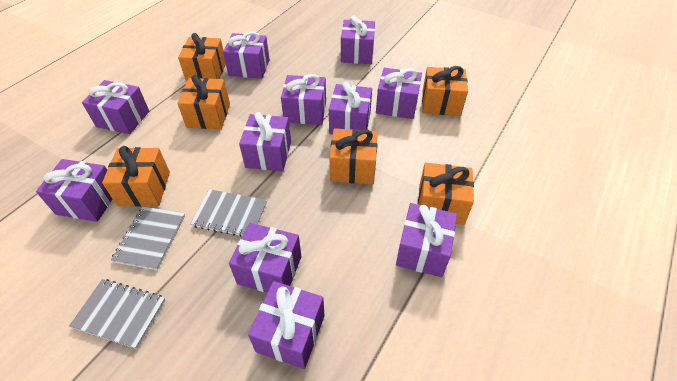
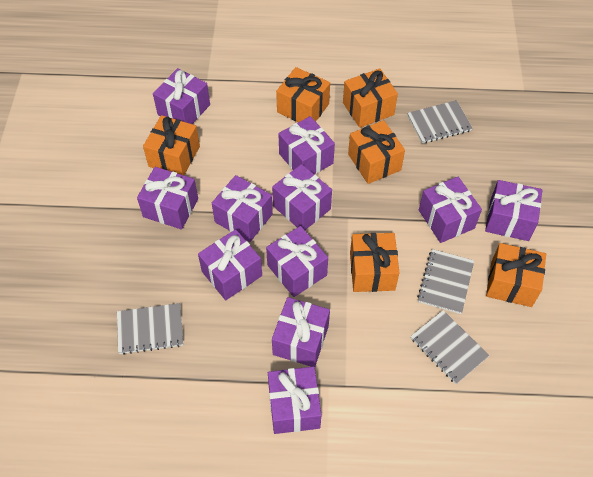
grey notebook: [69,279,166,349] [111,207,185,270] [191,189,267,237] = 3 -> [117,303,183,355] [407,100,473,143] [411,310,489,384] [417,249,474,314] = 4

